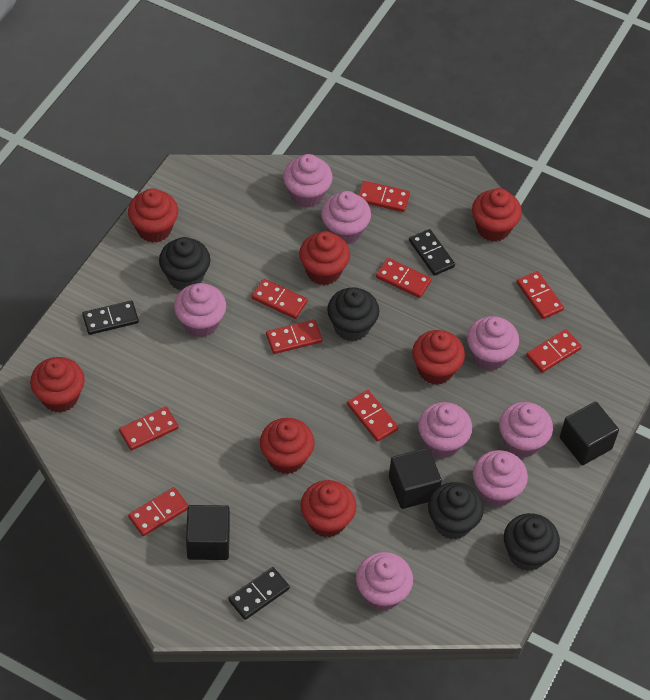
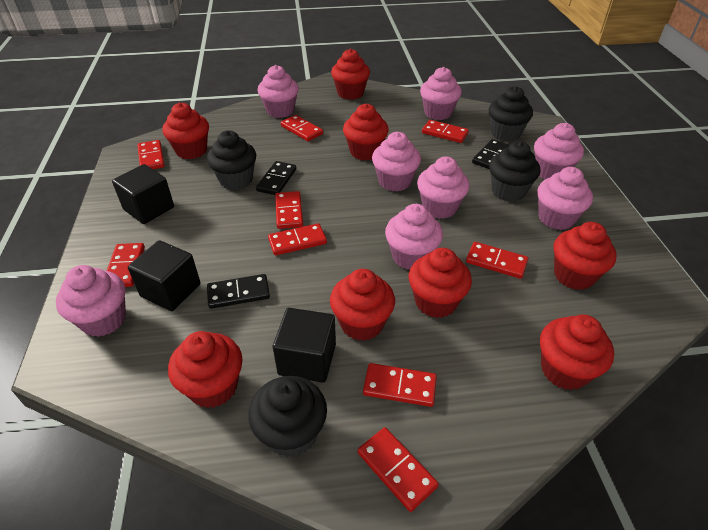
red cupcake: [30,357,85,413] [128,188,178,243] [260,418,315,474] [299,231,350,285] [300,480,357,538] [412,330,465,385] [472,188,522,242] = 7 -> [162,102,209,159] [168,331,243,408] [330,269,395,341] [331,49,370,100] [343,104,389,161] [409,248,472,318] [540,314,614,390] [554,222,617,290] = 8

